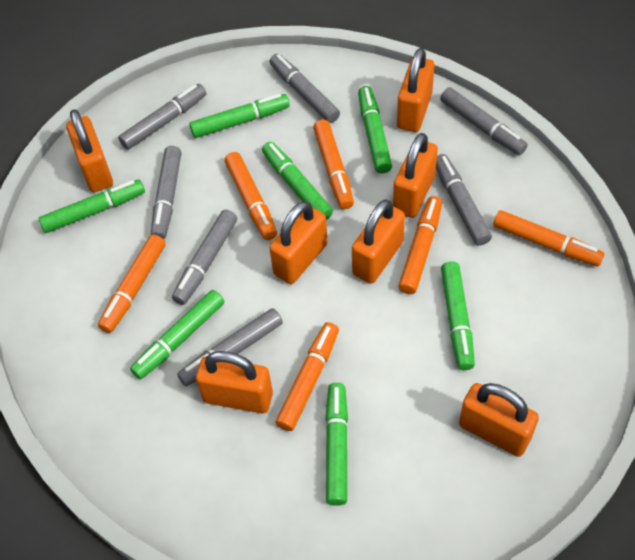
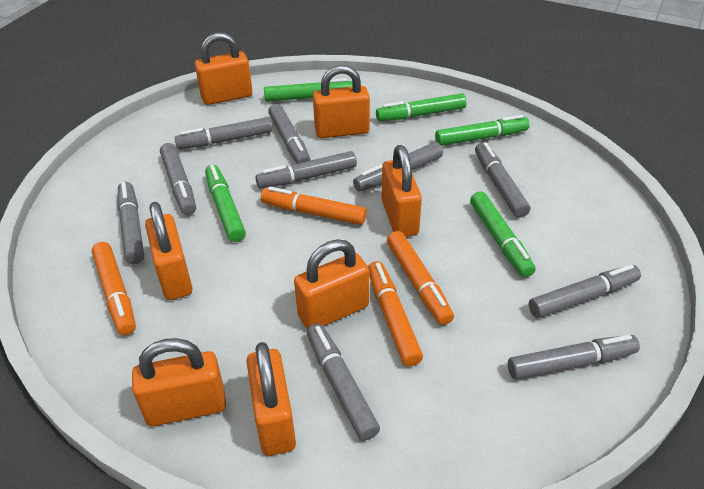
green marker: [39,179,145,233] [130,290,224,379] [189,94,290,138] [262,142,333,220] [325,383,348,506] [358,86,392,173] [441,262,475,370] = 7 -> [205,165,246,242] [264,78,353,102] [376,93,467,121] [435,115,530,146] [470,191,536,277] = 5
grey marker: [118,84,206,150] [151,146,181,239] [172,210,237,305] [177,308,283,386] [270,54,340,123] [436,154,492,246] [440,87,528,155] = 7 -> [118,182,144,264] [160,143,196,215] [174,117,272,149] [255,151,357,189] [268,104,311,164] [307,323,380,441] [353,142,443,192] [475,142,530,218] [508,335,640,379] [529,264,641,318] = 10
orange marker: [98,235,166,333] [225,152,277,240] [276,322,339,431] [313,120,354,209] [398,196,442,294] [493,210,605,266] = 6 -> [92,242,136,335] [261,187,367,225] [368,261,423,367] [387,231,454,325] = 4

